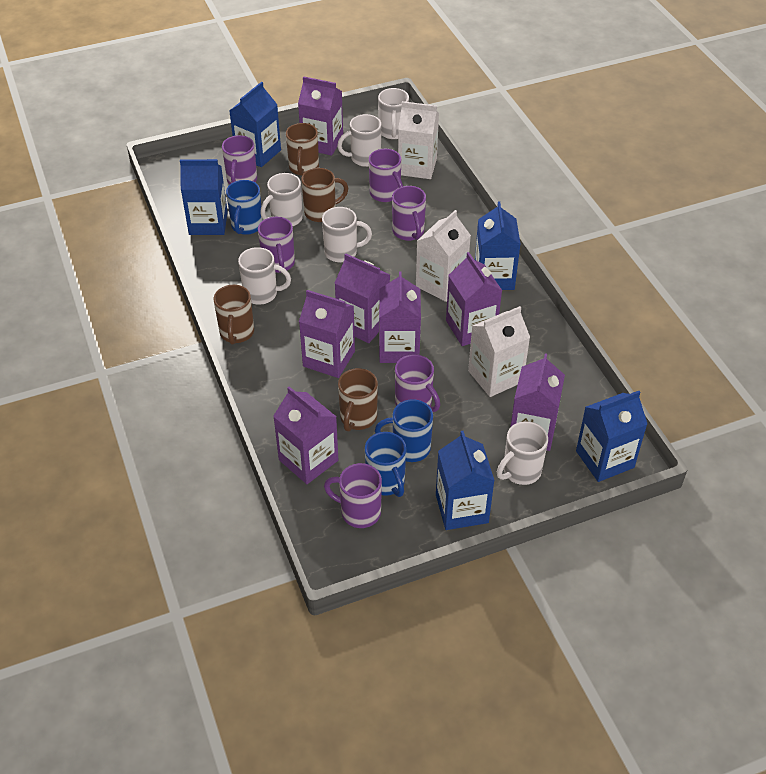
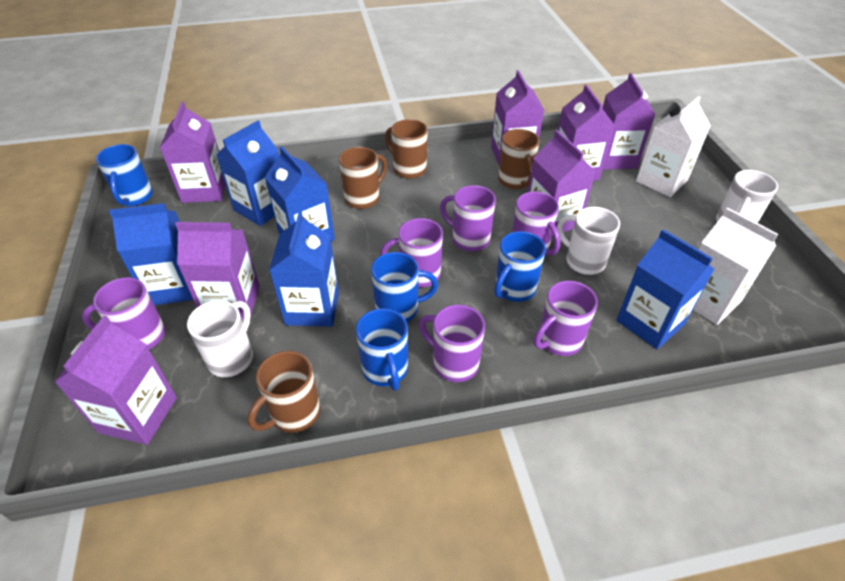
blue mug: [226,180,263,235] [365,432,406,497] [375,399,433,462] = 3 -> [96,144,153,206] [356,308,408,391] [371,252,438,322] [494,231,546,302] = 4
white carton: [398,101,439,179] [416,210,471,302] [468,306,530,397] = 3 -> [636,96,711,197] [693,207,778,325] = 2
white mug: [238,247,291,305] [260,173,303,226] [322,207,372,262] [337,114,381,167] [378,88,409,139] [497,421,548,485] = 6 -> [187,300,253,377] [557,207,620,275] [716,170,778,223] = 3

